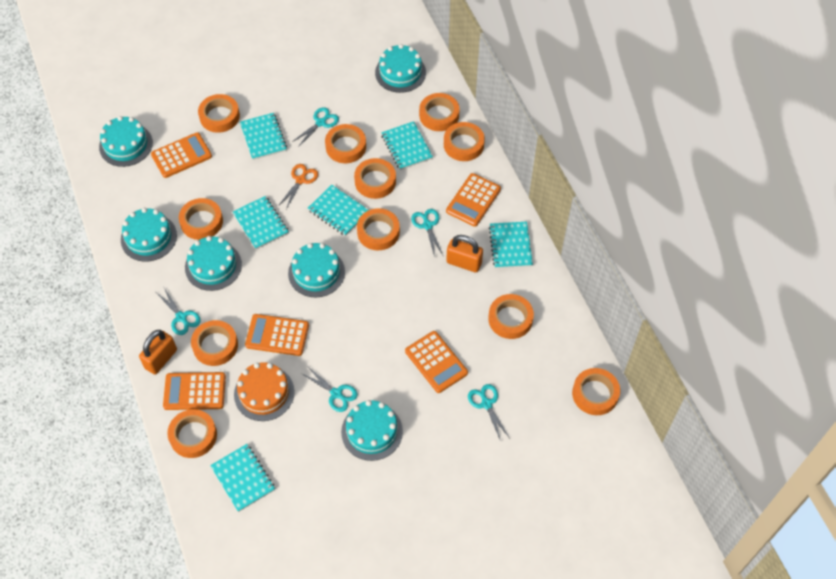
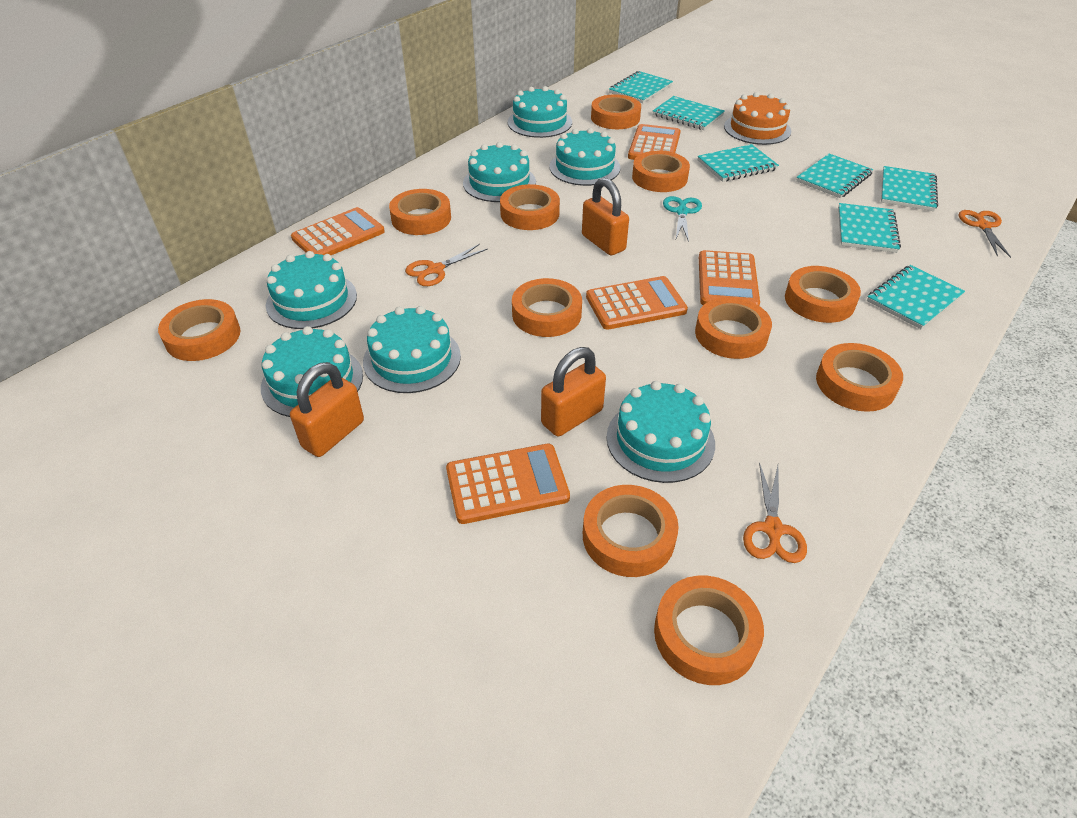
orange padlock: [139,330,177,375] [446,235,483,272] = 2 -> [290,362,364,457] [541,347,606,436] [582,178,629,255] = 3
orange scissors: [278,164,318,209] = 1 -> [405,244,488,286] [743,462,807,563] [959,210,1011,258] = 3
turquoise cake: [99,116,153,167] [121,208,177,261] [185,236,242,291] [288,243,345,297] [341,400,403,461] [375,44,426,93] = 6 -> [261,326,363,417] [266,251,357,329] [363,306,461,393] [463,142,536,202] [508,86,572,138] [550,128,621,186] [606,381,715,483] = 7
turquoise notebook: [210,444,275,512] [233,196,289,249] [240,113,287,160] [308,185,369,236] [381,121,433,170] [489,222,533,268] = 6 -> [609,71,673,103] [653,96,725,130] [698,144,779,182] [796,154,873,198] [838,203,901,253] [867,265,965,329] [881,166,938,211] = 7
turquoise scissors: [156,288,201,335] [292,107,339,147] [301,366,358,412] [411,209,443,257] [468,384,509,441] = 5 -> [663,196,702,242] = 1

